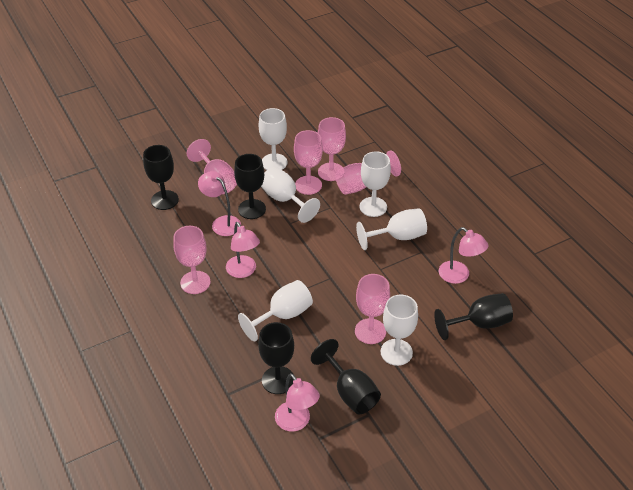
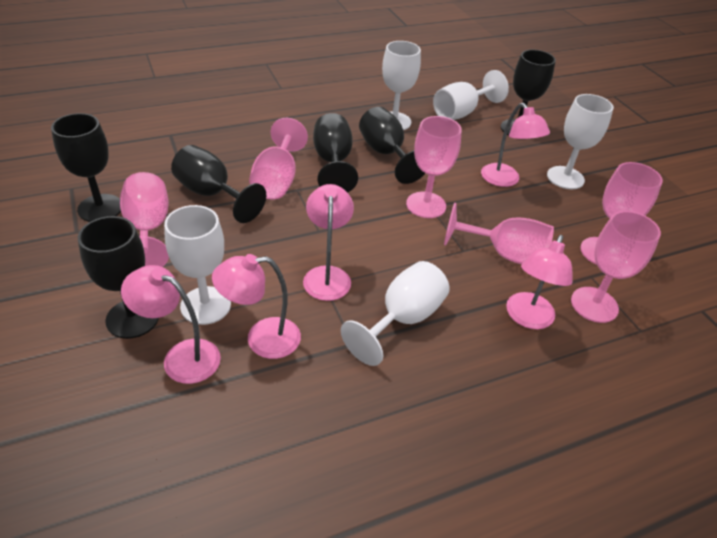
black goblet: [143,145,179,210] [234,154,266,219] [258,322,294,394] [311,339,381,415] [434,293,513,340] = 5 -> [51,113,121,222] [78,216,159,339] [171,145,266,223] [313,113,358,193] [359,107,425,184] [501,50,556,135] = 6
pink lamp: [198,171,241,236] [226,222,260,278] [275,373,320,432] [439,227,489,284] = 4 -> [121,265,221,384] [212,254,301,359] [303,184,354,301] [481,103,550,187] [506,235,572,329] = 5
white goblet: [238,280,313,342] [259,108,287,170] [261,167,320,223] [356,208,427,250] [360,151,391,217] [381,295,418,366] = 6 -> [164,205,231,325] [341,261,449,366] [382,41,421,130] [433,70,509,120] [547,94,614,189] = 5

